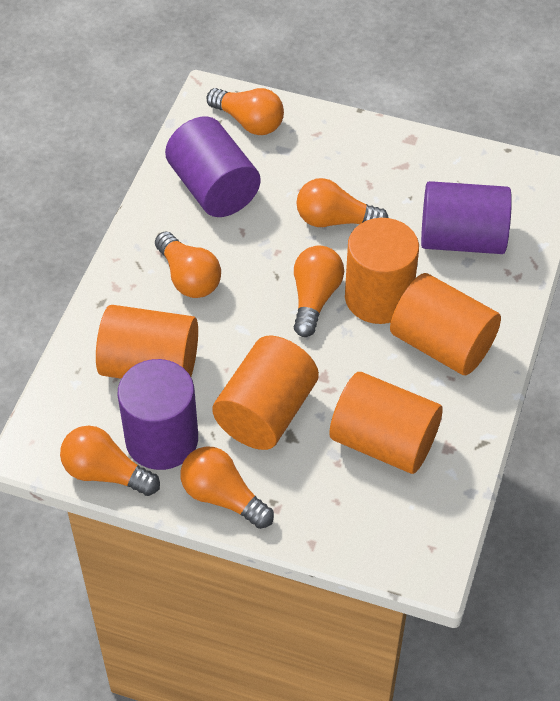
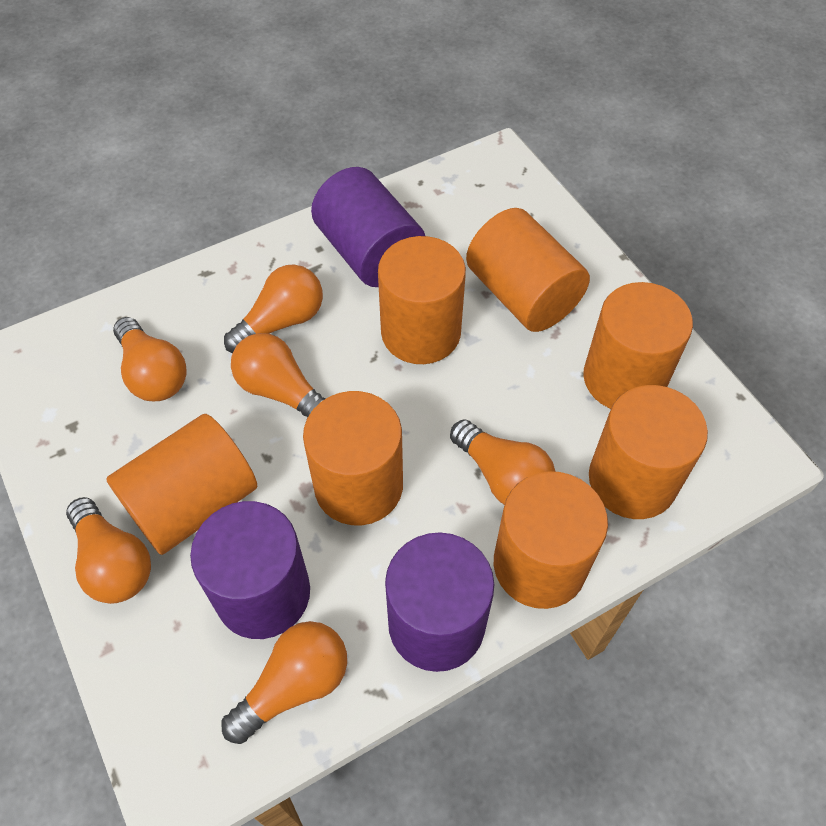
orange cylinder: [96,305,198,379] [212,335,319,450] [329,372,443,474] [345,218,419,324] [390,273,501,375] = 5 -> [106,414,257,555] [303,391,403,525] [378,236,466,364] [466,208,590,332] [494,471,608,609] [583,282,693,409] [589,385,708,519] = 7

